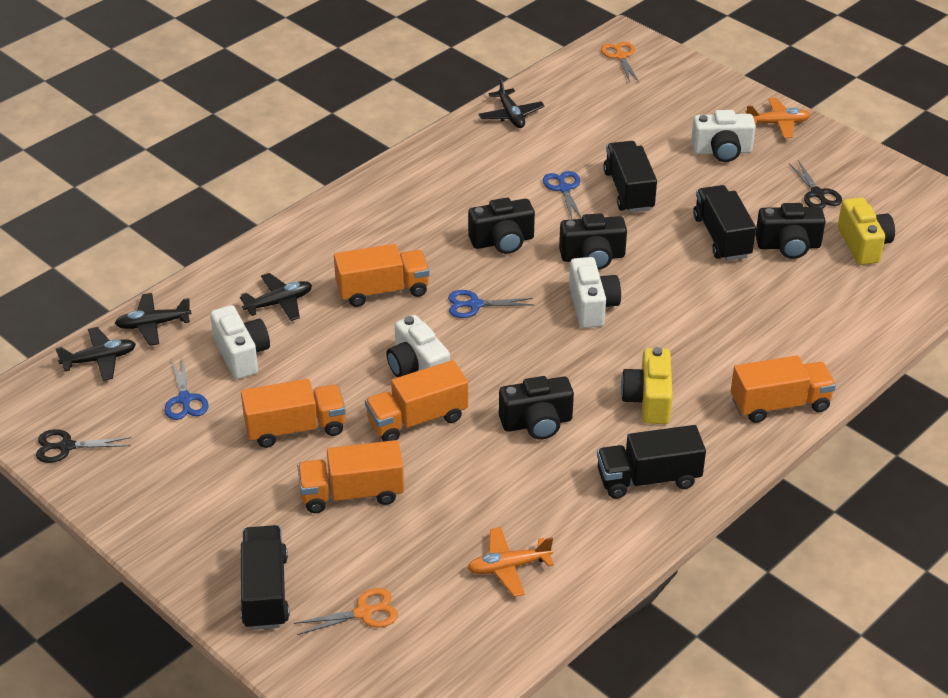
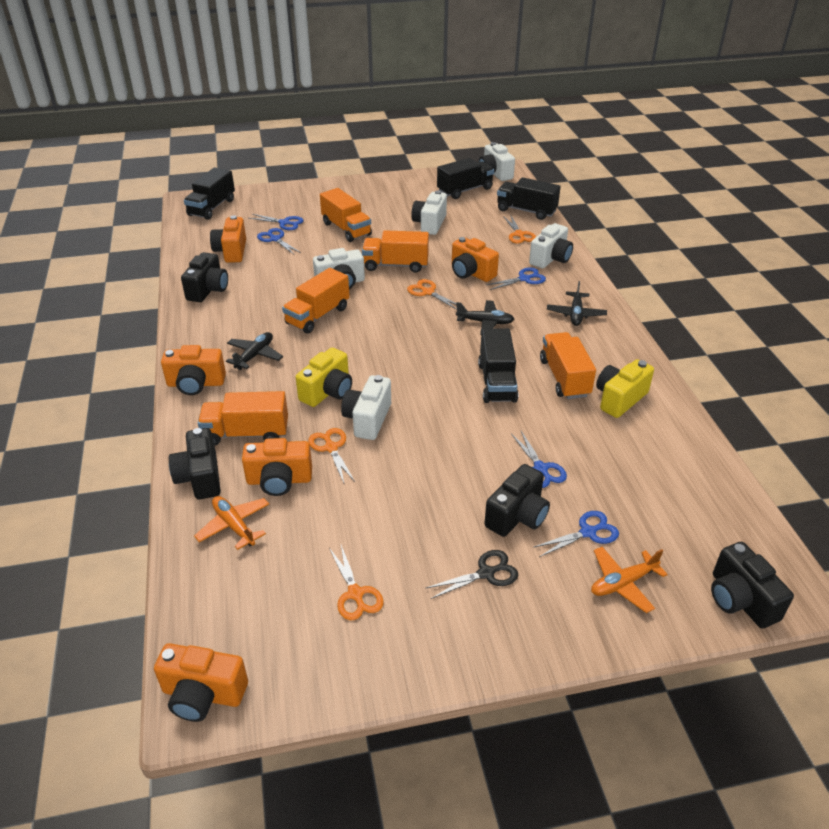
black plane: [55,327,136,381] [115,293,192,346] [240,273,312,321] [478,78,545,128] = 4 -> [226,332,283,370] [456,300,514,335] [547,281,607,326] = 3
black scissors: [36,429,131,463] [789,160,842,209] = 2 -> [426,550,518,599] = 1
blue scissors: [165,358,208,420] [448,290,533,318] [543,171,582,219] = 3 -> [249,214,303,230] [257,228,301,254] [486,267,546,290] [511,431,567,488] [533,511,619,557] = 5
orange camera: none = 0 -> [154,643,248,722] [161,345,226,395] [210,215,246,263] [242,438,312,496] [452,237,499,282] = 5
orange scissors: [294,588,398,635] [601,42,639,83] = 2 -> [308,428,355,483] [329,545,384,620] [407,279,457,310] [503,214,536,244] = 4
white camera: [210,305,270,379] [386,315,450,377] [569,257,621,328] [691,110,756,162] = 4 -> [313,248,365,289] [341,375,391,440] [411,190,447,235] [479,142,515,181] [529,223,573,268] = 5

